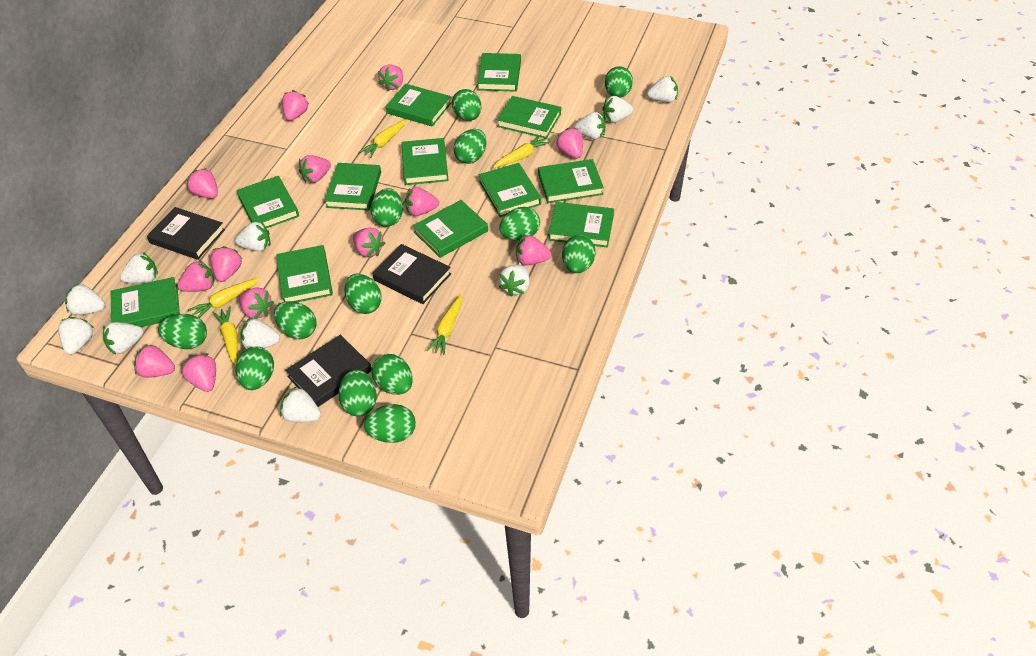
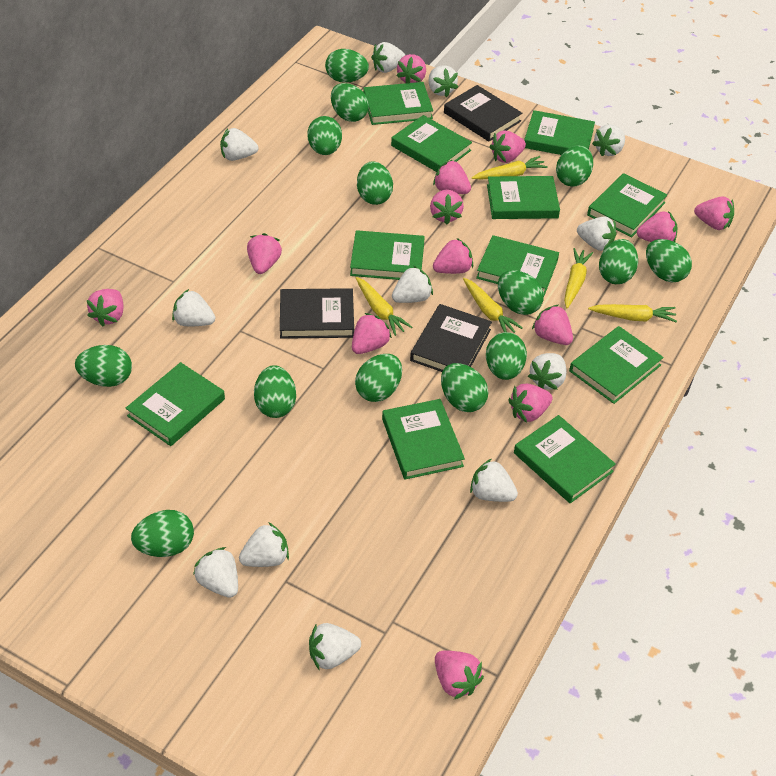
green book: [111,277,180,327] [236,176,299,228] [276,245,333,302] [324,163,381,211] [386,84,451,127] [402,138,449,185] [413,200,488,258] [477,53,521,92] [479,163,541,217] [497,96,561,139] [538,159,604,203] [548,202,614,247] = 12 -> [125,362,225,446] [350,230,425,280] [363,82,433,125] [382,399,465,480] [391,115,472,172] [476,235,559,296] [487,176,560,219] [514,415,616,503] [524,110,595,155] [569,326,664,404] [587,173,667,238] = 11
green egg: [158,314,207,349] [236,347,274,390] [274,301,316,339] [339,369,377,416] [344,274,382,314] [364,404,416,443] [371,188,403,227] [371,354,413,395] [452,89,481,121] [454,129,487,164] [499,207,540,240] [562,235,596,273] [605,66,633,98] = 13 -> [75,345,132,387] [131,510,194,557] [254,365,296,418] [307,116,342,155] [325,49,369,83] [331,83,369,122] [355,354,402,402] [357,161,393,205] [441,363,489,412] [486,332,527,380] [498,270,544,315] [556,145,593,187] [599,239,638,284] [646,239,692,283] = 14
white strawberry: [58,317,94,355] [65,283,105,315] [103,322,143,354] [120,252,158,283] [235,221,270,251] [240,318,280,350] [280,386,321,422] [499,265,530,296] [574,112,606,139] [602,96,633,123] [647,76,678,103] = 11 -> [172,289,215,326] [193,547,238,598] [220,128,258,161] [239,523,289,567] [309,623,361,669] [371,42,405,73] [392,266,433,303] [429,65,458,97] [470,459,518,502] [528,353,567,390] [577,216,617,251] [592,124,625,156] = 12

